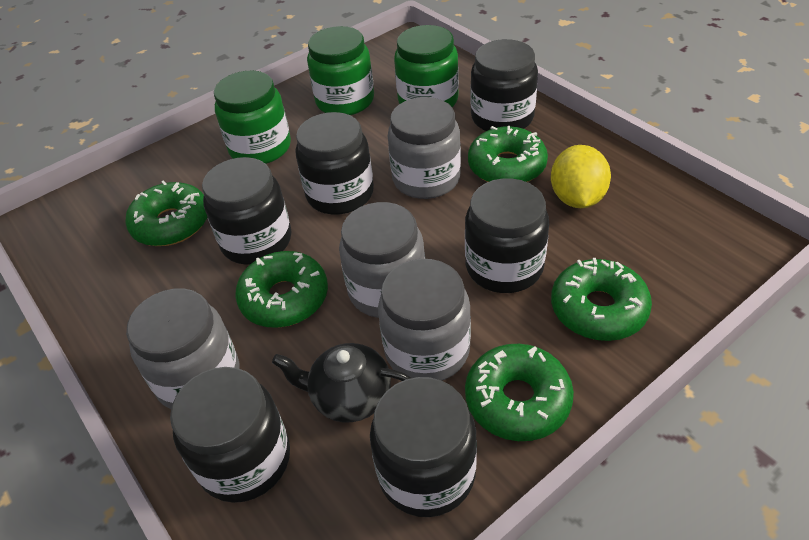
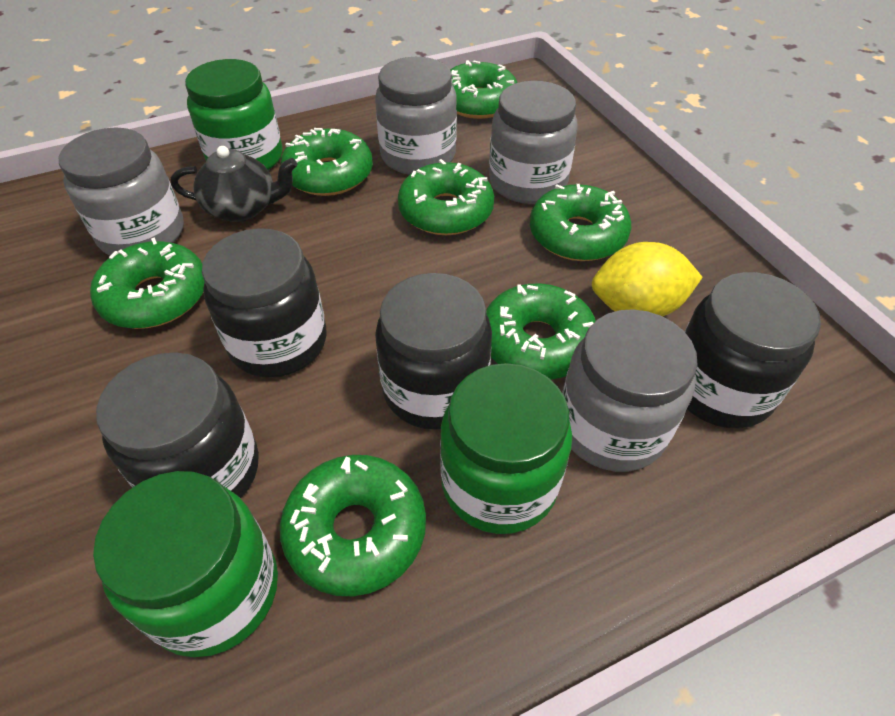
black jar: [170,367,290,503] [202,157,291,265] [295,112,374,215] [370,377,477,517] [465,178,549,293] [470,39,538,131] = 6 -> [96,352,259,498] [202,228,326,378] [375,273,492,430] [685,272,821,428] = 4
green donut: [125,180,208,246] [235,251,328,328] [465,344,574,441] [468,126,548,182] [551,258,652,341] = 5 -> [90,237,205,329] [280,455,426,597] [281,128,373,196] [398,159,494,235] [450,60,517,119] [486,284,596,379] [530,184,631,261] = 7

